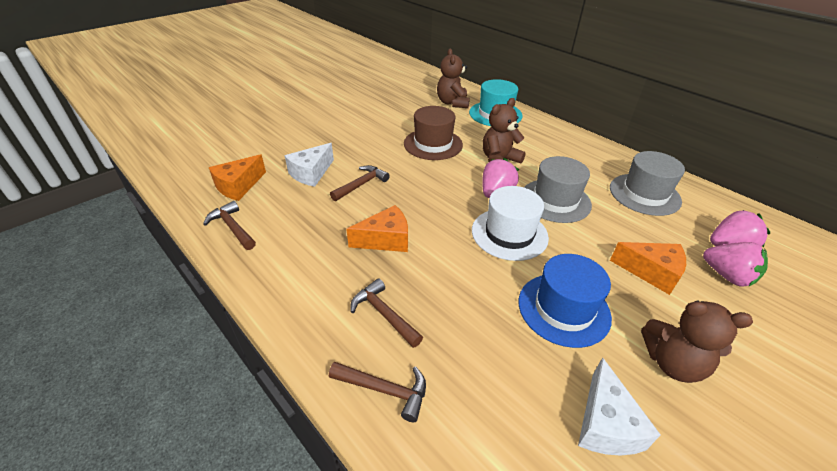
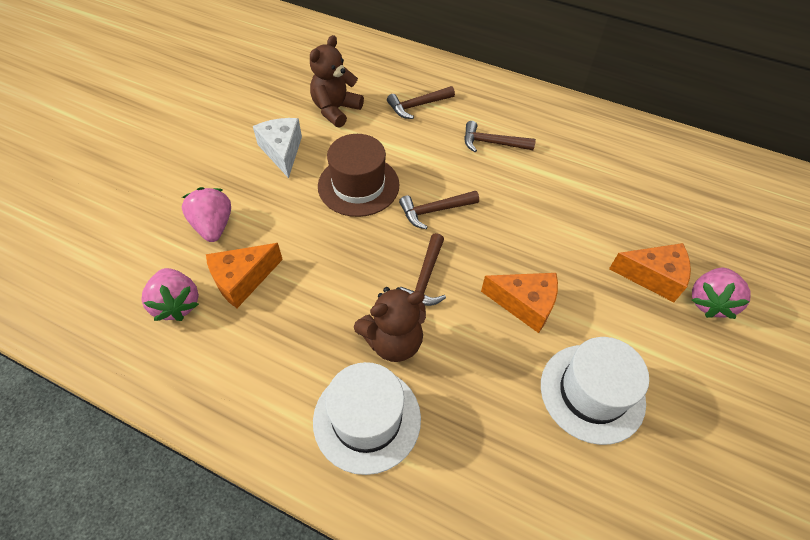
blue hat: [519,254,612,348] = 1 -> none = 0
brown teddy bear: [437,49,470,108] [483,98,526,163] [641,301,753,383] = 3 -> [310,35,364,128] [354,287,426,362] = 2
grey hat: [524,156,592,223] [610,151,685,216] = 2 -> none = 0
turquoise hat: [469,79,523,126] = 1 -> none = 0
white cheese: [285,143,334,187] [578,357,661,456] = 2 -> [253,118,302,178] = 1
white hat: [472,186,549,261] = 1 -> [313,362,421,475] [541,337,649,445] = 2

